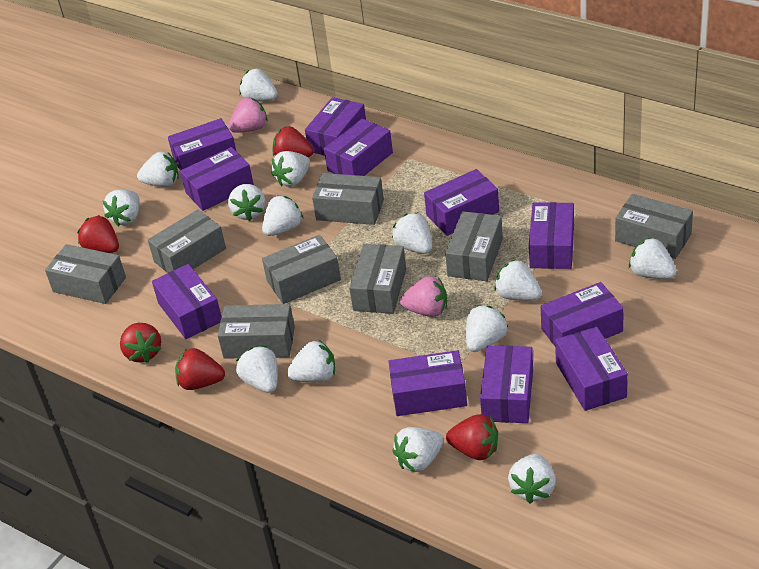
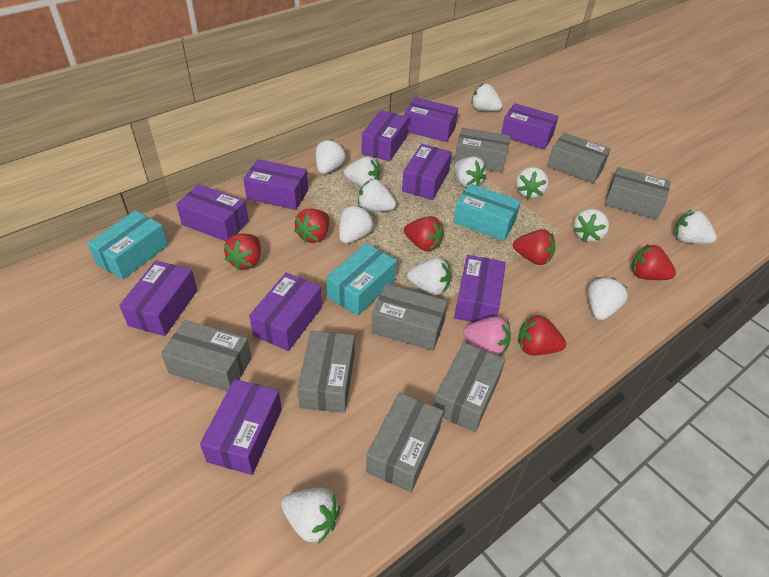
pink strawberry: [228,97,268,133] [400,276,447,317] = 2 -> [463,316,511,357] = 1
purple box: [152,264,222,339] [168,118,236,170] [180,147,254,211] [305,97,366,156] [324,118,393,176] [388,350,467,416] [424,169,499,236] [480,345,533,423] [529,202,574,269] [541,282,624,346] [555,326,628,411] = 11 -> [119,260,197,336] [176,184,249,241] [200,379,282,475] [243,159,308,210] [249,273,322,351] [362,110,408,161] [402,144,452,200] [404,97,458,142] [454,255,506,323] [501,103,559,150] = 10
red strawberry: [77,215,119,253] [120,323,161,363] [175,348,225,390] [273,126,314,157] [446,414,498,460] = 5 -> [224,234,261,270] [294,208,329,243] [404,216,444,252] [513,229,555,265] [518,315,566,355] [631,244,676,280] = 6
turquoise box: none = 0 -> [87,210,168,280] [326,243,397,316] [453,183,521,241] = 3
white strawberry: [103,190,140,226] [137,152,179,187] [228,184,265,221] [236,346,278,393] [240,69,278,102] [262,195,303,236] [271,151,310,187] [287,340,335,382] [392,212,432,254] [393,427,443,472] [466,305,508,352] [494,259,542,301] [508,454,556,503] [629,238,676,279] = 14 -> [281,488,340,544] [316,139,346,174] [339,205,374,244] [344,156,380,187] [358,179,396,212] [407,257,451,295] [454,157,486,188] [471,84,503,111] [516,167,549,199] [573,209,609,242] [588,277,628,320] [674,210,717,244] = 12

